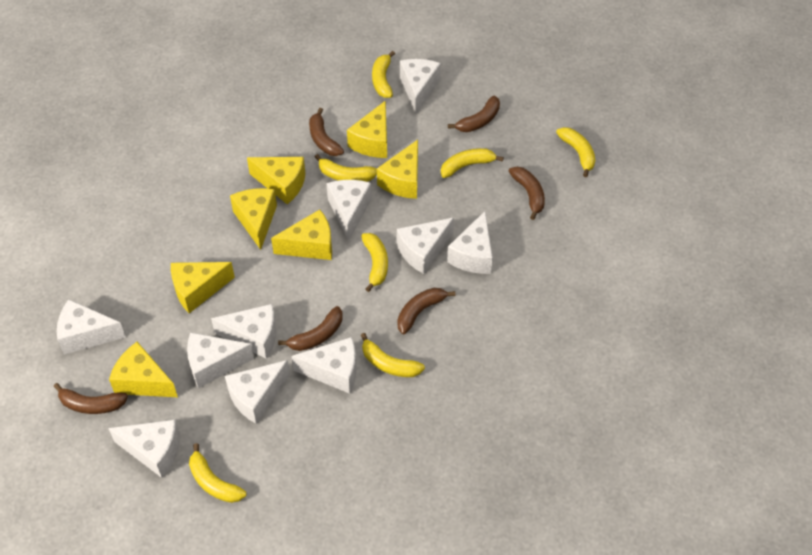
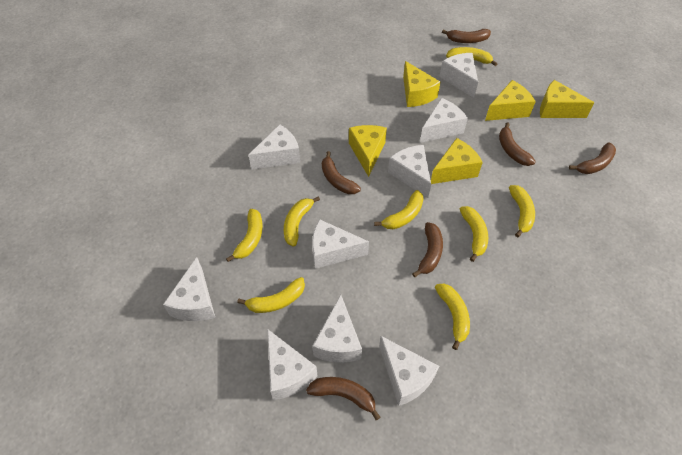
white cheese: [57,299,126,355] [108,419,180,478] [187,332,254,388] [211,304,276,359] [225,360,290,424] [291,337,357,394] [326,180,372,241] [397,218,454,274] [400,59,441,114] [447,211,493,274] = 10 -> [163,257,215,321] [248,125,300,170] [267,329,317,400] [312,219,369,269] [312,295,362,363] [379,336,439,406] [388,145,431,198] [420,98,468,143] [439,53,478,98] = 9
yellow banana: [189,443,246,503] [315,154,377,182] [361,233,388,292] [361,333,425,377] [372,51,395,98] [441,148,504,178] [556,127,595,177] = 7 -> [226,209,263,262] [237,277,305,313] [284,196,320,247] [374,190,424,229] [435,284,470,350] [446,47,497,66] [460,206,488,262] [509,185,535,237] = 8
yellow cheese: [109,342,178,397] [171,262,235,313] [230,188,277,250] [247,157,305,204] [271,209,332,260] [347,100,387,158] [377,140,418,199] = 7 -> [349,125,387,177] [403,61,440,107] [431,138,483,184] [485,80,536,121] [540,80,594,118] = 5

